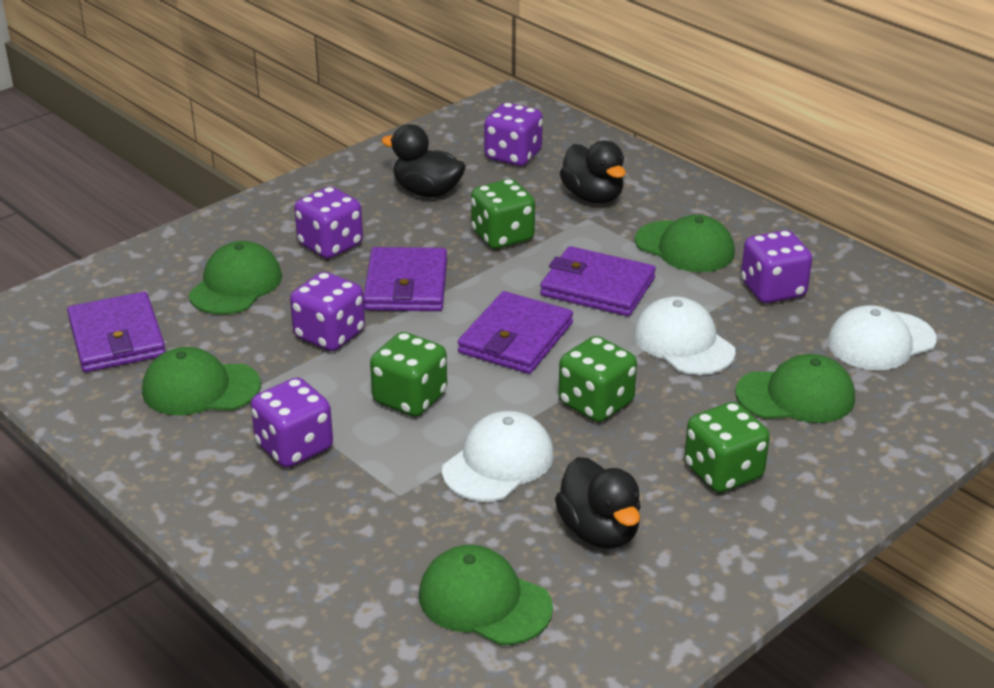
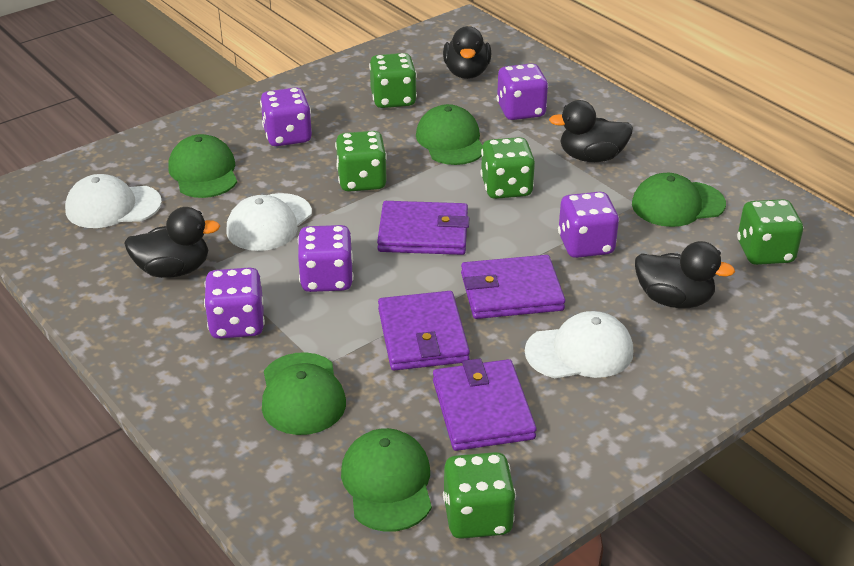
black duck: [381,124,466,197] [555,457,640,549] [560,141,626,204] = 3 -> [124,207,220,278] [443,26,491,79] [549,100,633,162] [635,241,735,308] = 4
green dice: [370,332,447,417] [471,179,535,249] [558,336,637,422] [684,402,770,493] = 4 -> [335,131,387,192] [369,53,417,108] [443,452,516,539] [481,137,535,199] [737,199,803,265] = 5

